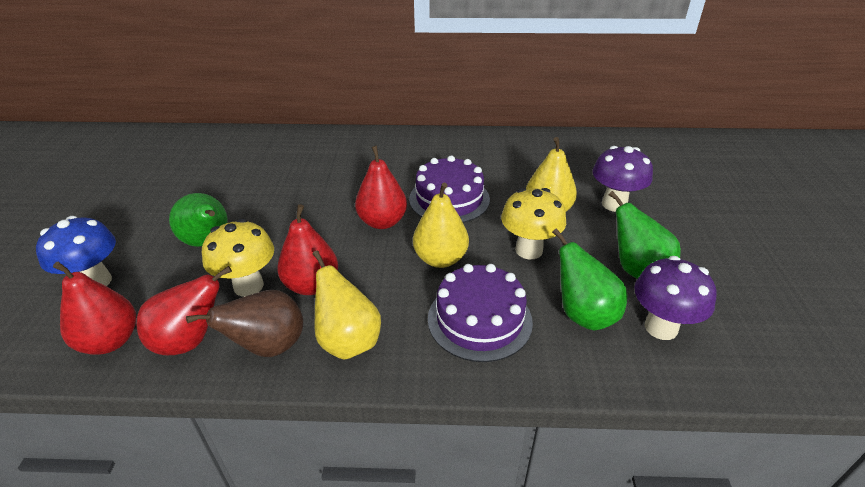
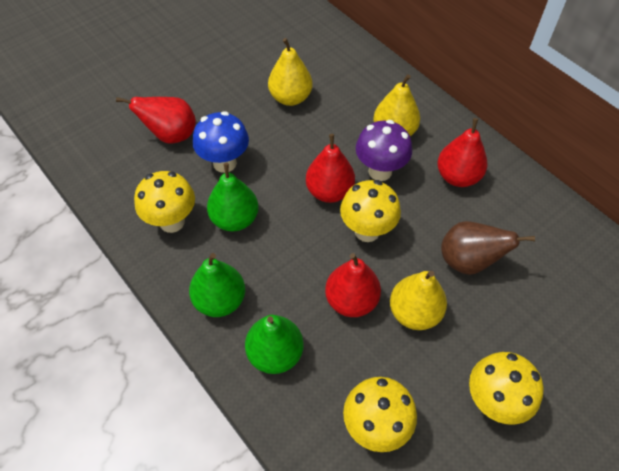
purple cake: [409,156,490,223] [428,264,533,362] = 2 -> none = 0
purple mushroom: [592,146,653,212] [634,256,717,340] = 2 -> [356,120,412,181] = 1
yellow mushroom: [202,219,274,297] [501,188,566,259] = 2 -> [134,171,195,233] [340,180,401,242] [343,377,417,452] [469,352,544,425] = 4

